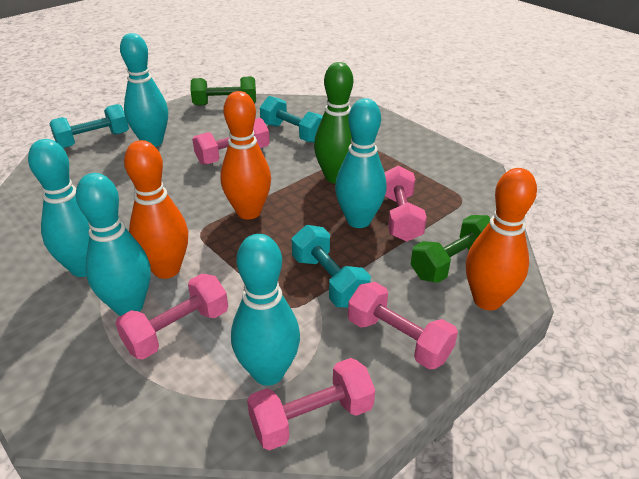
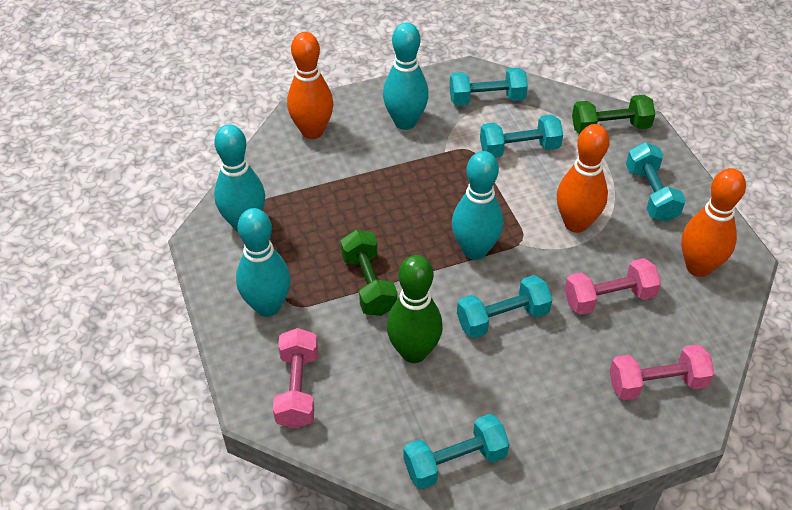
pink dumbbell: [115,274,228,360] [192,118,270,165] [247,358,375,451] [348,282,458,370] [384,165,427,242] = 5 -> [273,328,318,429] [564,258,661,315] [610,344,714,400] = 3
turquoise bowling pin: [28,139,90,277] [76,173,151,316] [120,33,168,147] [231,234,300,386] [335,98,386,228] = 5 -> [214,124,265,232] [236,208,291,317] [383,22,429,130] [452,151,503,260] = 4
turquoise dumbbell: [49,104,129,148] [260,96,323,143] [292,225,371,307] = 3 -> [403,414,510,489] [449,68,528,106] [457,275,552,338] [480,115,563,158] [626,142,686,222] = 5

